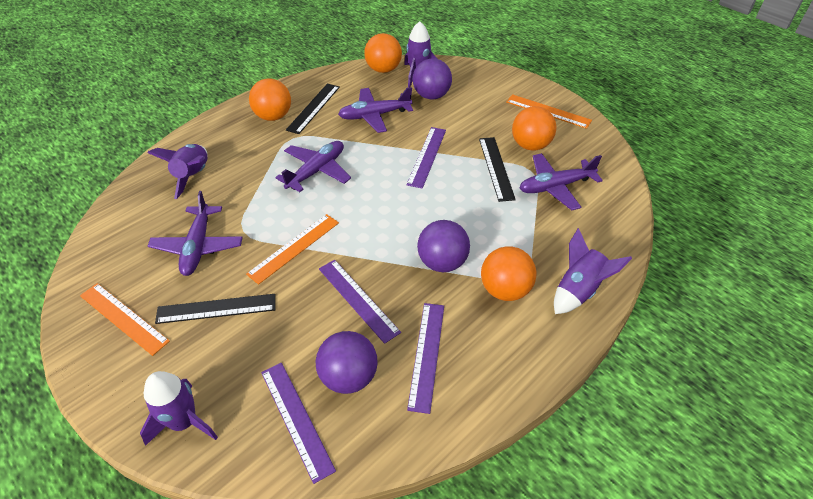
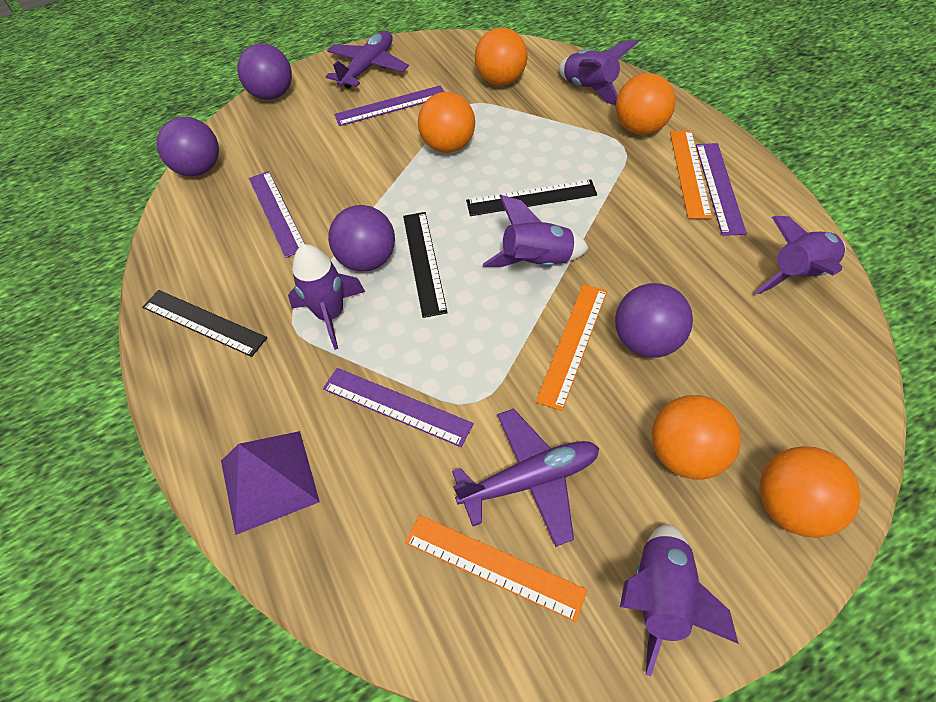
orange ball: [249,79,291,121] [364,33,402,73] [481,246,536,301] [512,106,556,151] = 4 -> [418,92,475,153] [475,27,528,85] [616,73,676,135] [652,395,741,480] [759,446,861,538] = 5
purple ball: [316,331,378,394] [413,58,452,99] [417,220,470,272] = 3 -> [157,117,219,176] [237,43,292,100] [328,205,395,272] [615,283,693,358] = 4
purple plane: [148,191,243,276] [275,141,351,192] [338,87,413,133] [520,153,603,211] = 4 -> [326,31,409,89] [452,408,599,547] = 2
purple pyramid: none = 0 -> [221,431,320,535] = 1
purple rocket: [140,371,218,446] [147,144,208,199] [404,21,437,88] [554,228,632,314] = 4 -> [288,244,365,350] [483,195,589,267] [559,40,638,105] [620,524,739,676] [755,216,846,294] = 5

